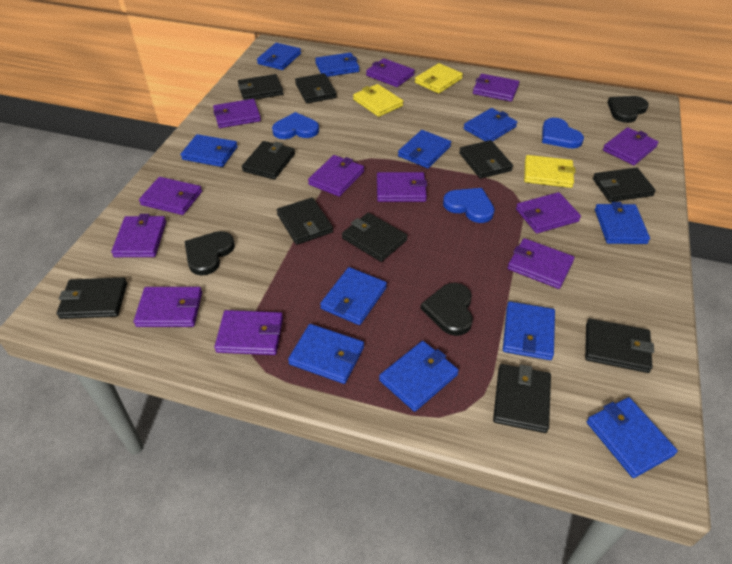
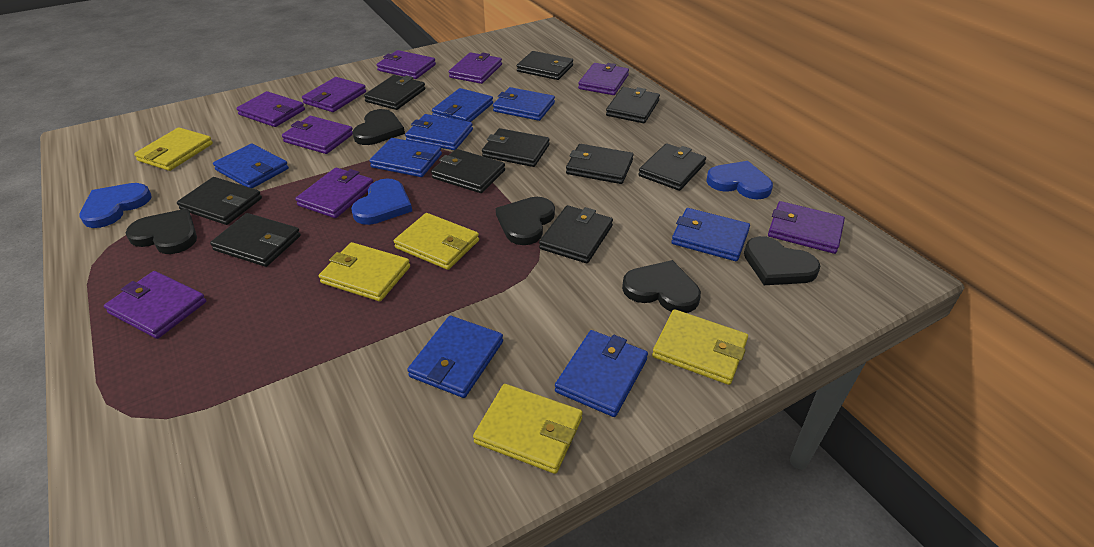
black heart: [184,231,235,276] [421,283,473,336] [607,96,649,123] = 3 -> [126,209,197,254] [352,109,405,145] [496,197,555,245] [622,260,701,313] [744,236,820,285] = 5
blue wallet: [181,134,238,167] [257,43,301,70] [288,324,364,384] [315,52,359,77] [320,267,387,325] [379,341,459,412] [398,130,451,168] [463,108,517,142] [503,301,555,360] [587,397,678,478] [595,202,650,244] = 11 -> [213,143,289,188] [370,138,442,177] [405,114,473,150] [407,316,503,398] [432,88,493,122] [493,87,555,121] [555,330,648,417] [671,208,750,261] = 8
purple wallet: [111,214,166,257] [134,287,202,327] [139,177,202,215] [213,99,261,128] [214,310,283,355] [308,155,364,197] [366,58,415,87] [377,172,427,202] [473,74,519,102] [508,238,575,289] [516,192,581,233] [603,127,659,165] = 12 -> [104,271,206,339] [236,91,305,127] [282,116,353,154] [295,167,373,218] [302,77,366,112] [377,50,436,79] [449,52,502,84] [578,63,629,95] [768,201,845,254] = 9
yellow wallet: [353,84,403,117] [415,63,463,94] [524,155,576,188] = 3 -> [134,127,213,171] [319,242,410,301] [394,213,479,270] [473,384,583,474] [652,309,748,385] = 5

